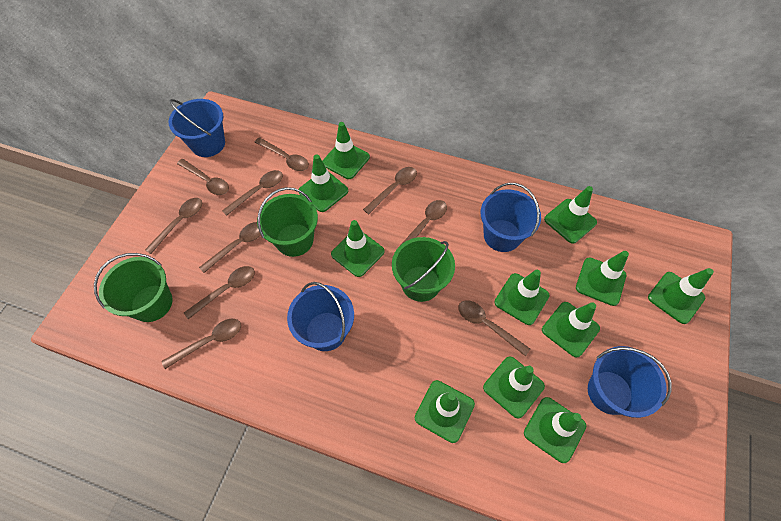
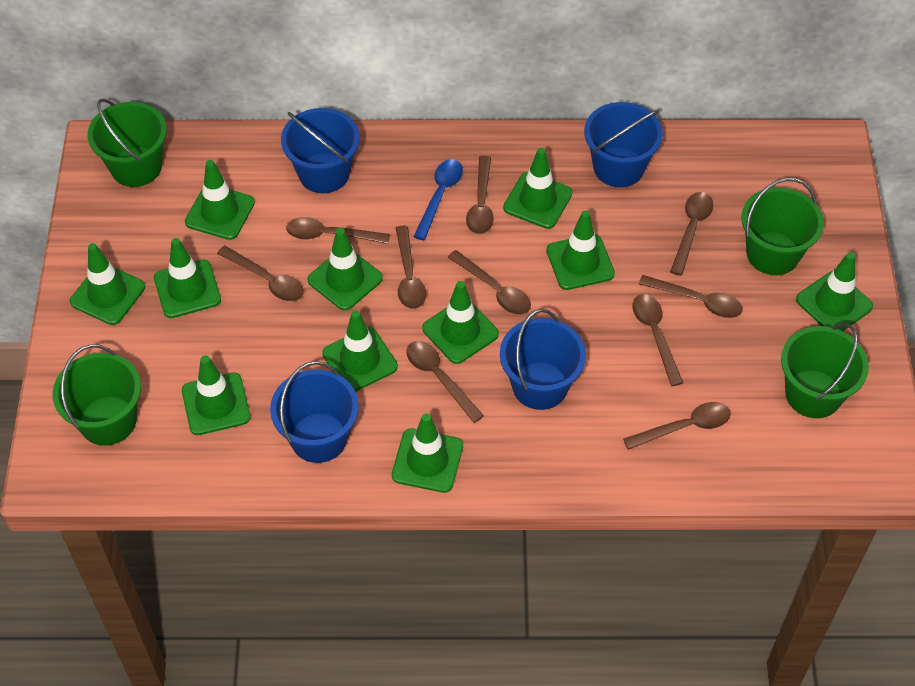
blue spoon: none = 0 -> [413,159,463,240] = 1
green bucket: [94,253,173,322] [257,187,318,257] [392,237,455,302] = 3 -> [52,344,141,446] [88,99,167,187] [741,178,824,275] [781,323,869,418] = 4

